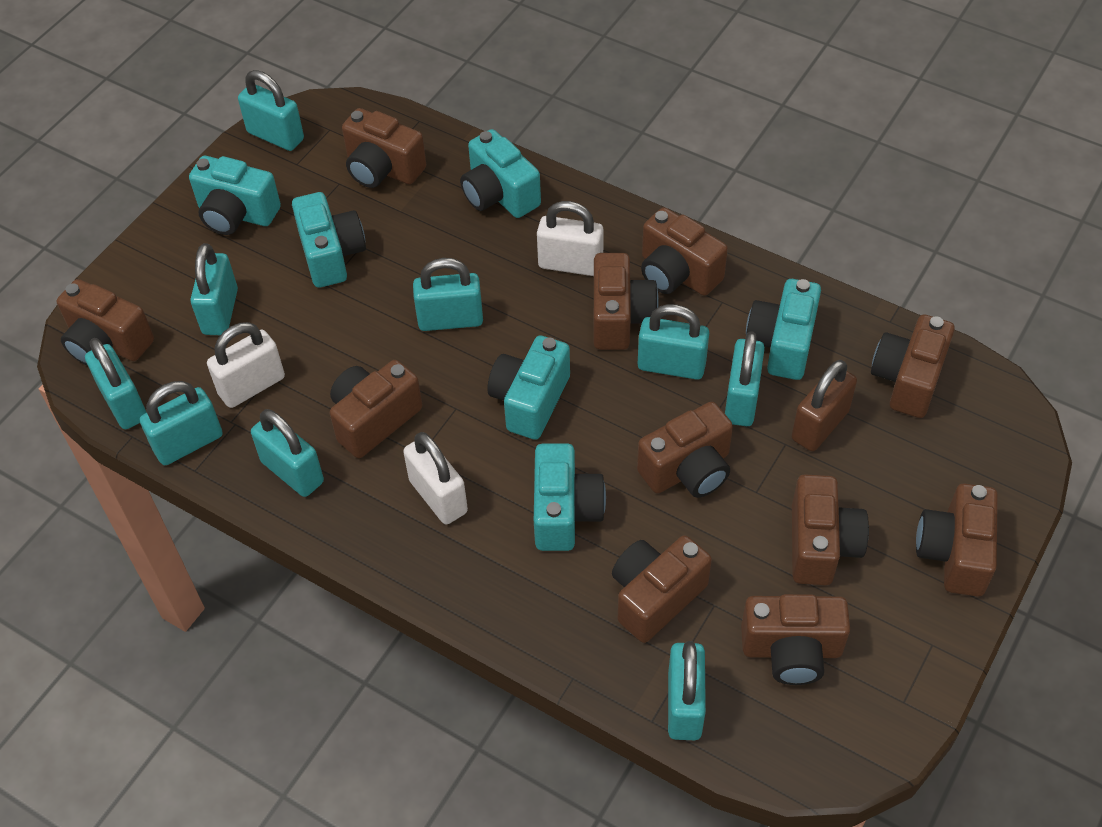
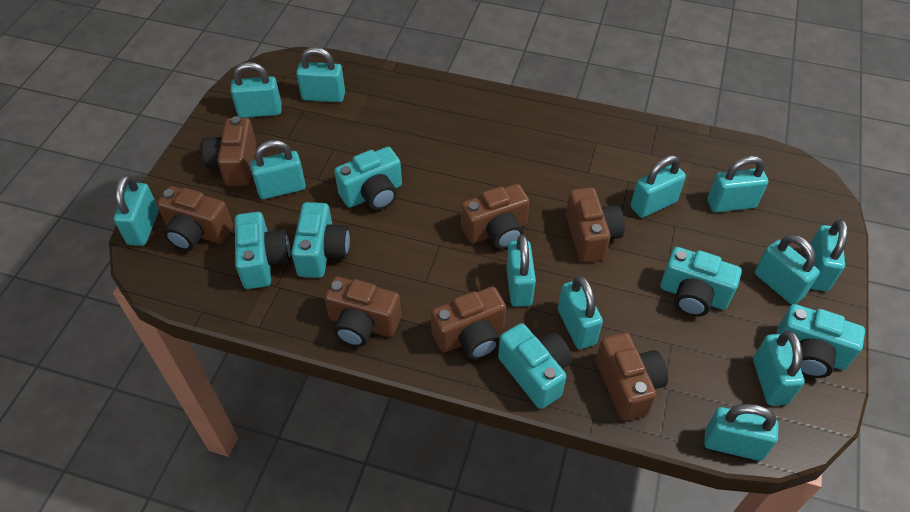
brown camera: [57,279,154,366] [330,360,422,458] [342,108,426,188] [594,253,659,350] [612,535,712,643] [637,402,733,498] [641,207,728,296] [741,594,850,685] [792,474,869,585] [871,314,955,418] [916,483,998,597] = 11 -> [157,186,233,251] [202,116,257,186] [324,277,401,347] [431,286,506,360] [461,184,530,249] [566,187,625,263] [596,333,668,421] = 7
brown padlock: [792,360,857,451] = 1 -> none = 0
turquoise padlock: [85,338,147,429] [140,381,223,465] [190,243,238,335] [238,70,304,151] [251,409,324,497] [413,258,483,331] [638,304,709,380] [668,641,706,740] [725,331,765,426] = 9 -> [114,175,159,246] [230,62,282,118] [250,140,306,199] [296,47,345,102] [506,234,536,307] [558,276,603,349] [631,155,686,218] [704,404,779,461] [708,156,768,212] [753,330,805,406] [755,235,820,304] [806,219,848,291] = 12
white padlock: [207,322,285,408] [403,432,468,524] [537,201,604,276] = 3 -> none = 0

